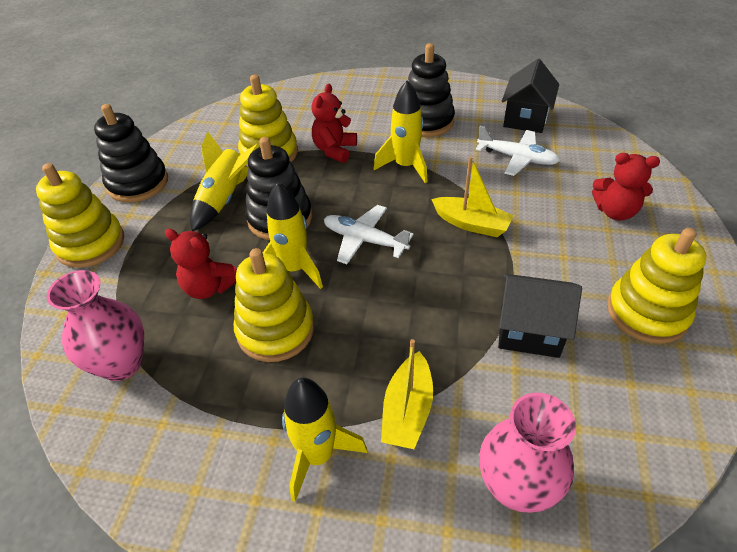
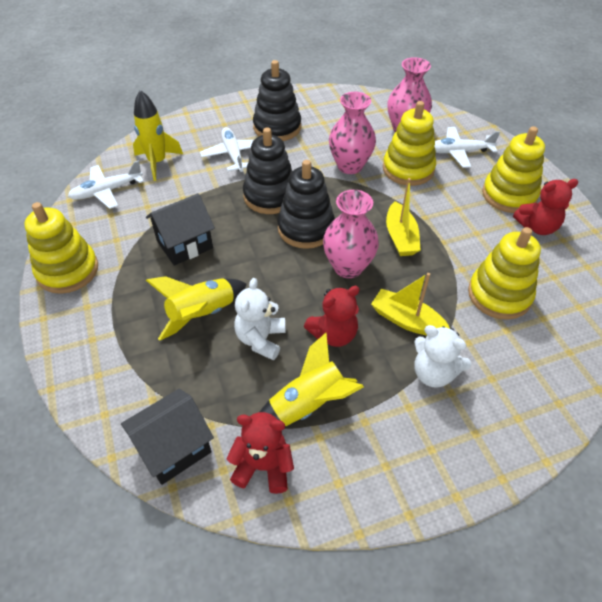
pink vase: [47,270,144,381] [480,393,576,513] = 2 -> [323,190,379,278] [329,92,376,174] [388,57,432,132] = 3
white plane: [324,205,414,264] [476,126,561,176] = 2 -> [68,160,144,209] [200,127,254,172] [434,127,500,168] = 3
white teddy bear: none = 0 -> [234,278,286,360] [414,325,471,388] = 2
yellow rocket: [190,131,259,231] [263,182,323,289] [282,378,367,502] [374,80,428,183] = 4 -> [133,90,183,181] [146,276,247,341] [260,333,364,426] = 3

